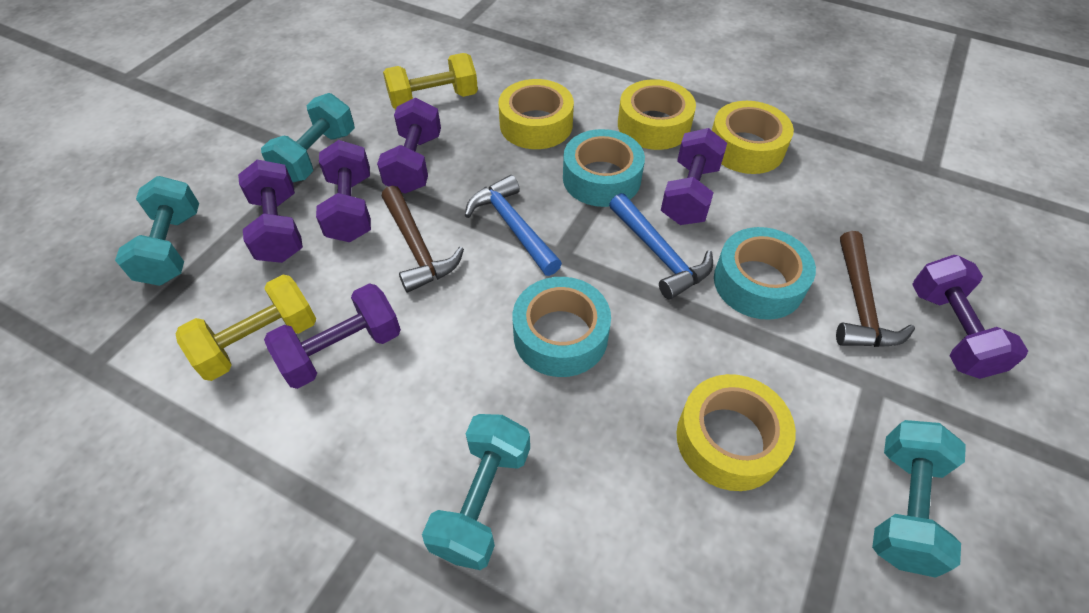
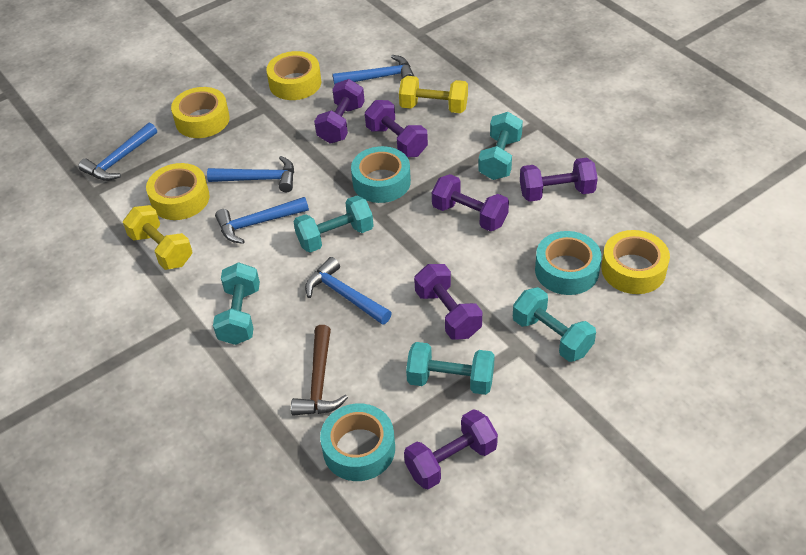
blue hammer: [465,175,562,276] [609,193,713,300] = 2 -> [78,122,157,181] [207,156,294,192] [215,197,309,244] [305,257,392,325] [333,55,414,86] = 5
brown hammer: [381,186,464,293] [836,231,915,347] = 2 -> [291,325,348,416] = 1
turquoise dumbbell: [115,176,199,286] [261,93,355,182] [422,414,530,570] [872,420,966,578] = 4 -> [213,262,260,345] [293,196,374,252] [406,342,495,395] [478,112,523,180] [513,287,596,362] = 5

